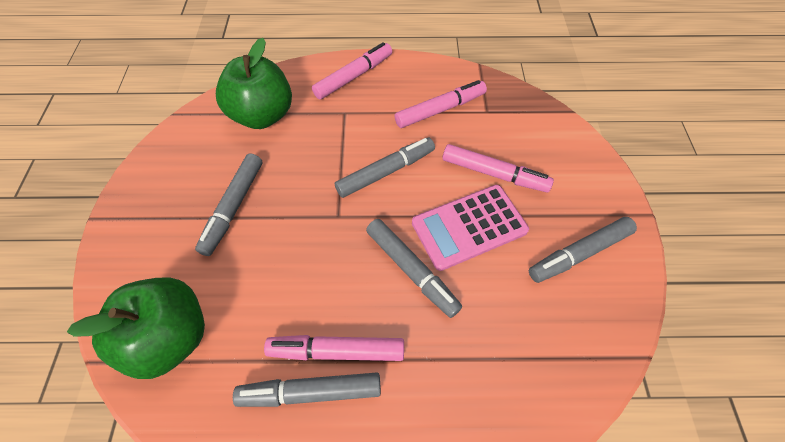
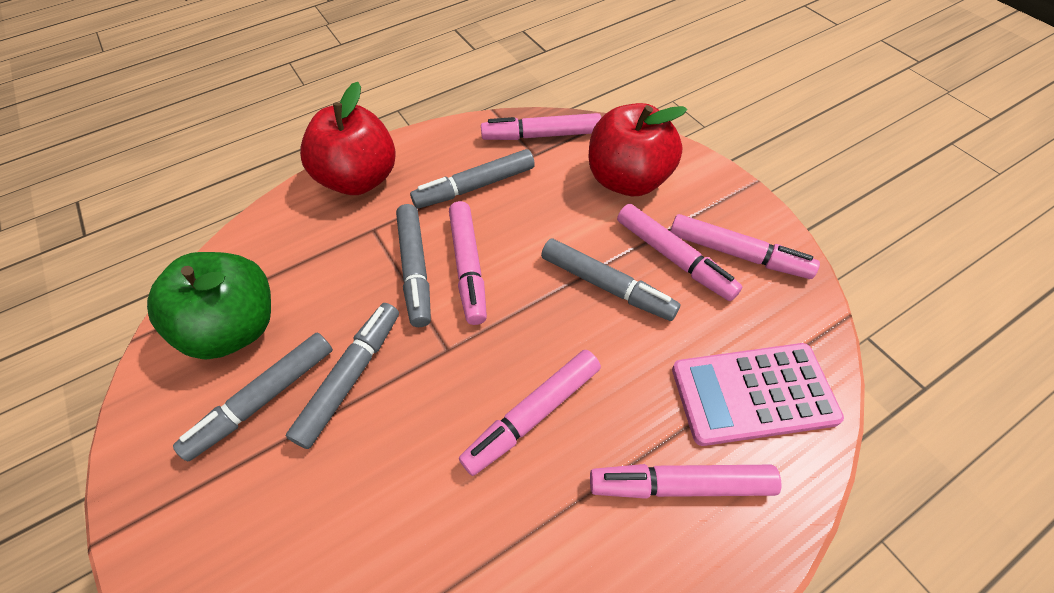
green apple: [67,277,205,379] [216,38,292,129] = 2 -> [147,252,271,360] = 1
pink marker: [264,335,404,361] [312,42,392,100] [395,80,487,128] [442,144,554,192] = 4 -> [449,201,487,325] [459,350,601,476] [481,113,601,140] [590,464,781,499] [617,204,742,301] [670,214,820,279] = 6
red apple: none = 0 -> [300,82,396,195] [589,103,687,196] = 2

